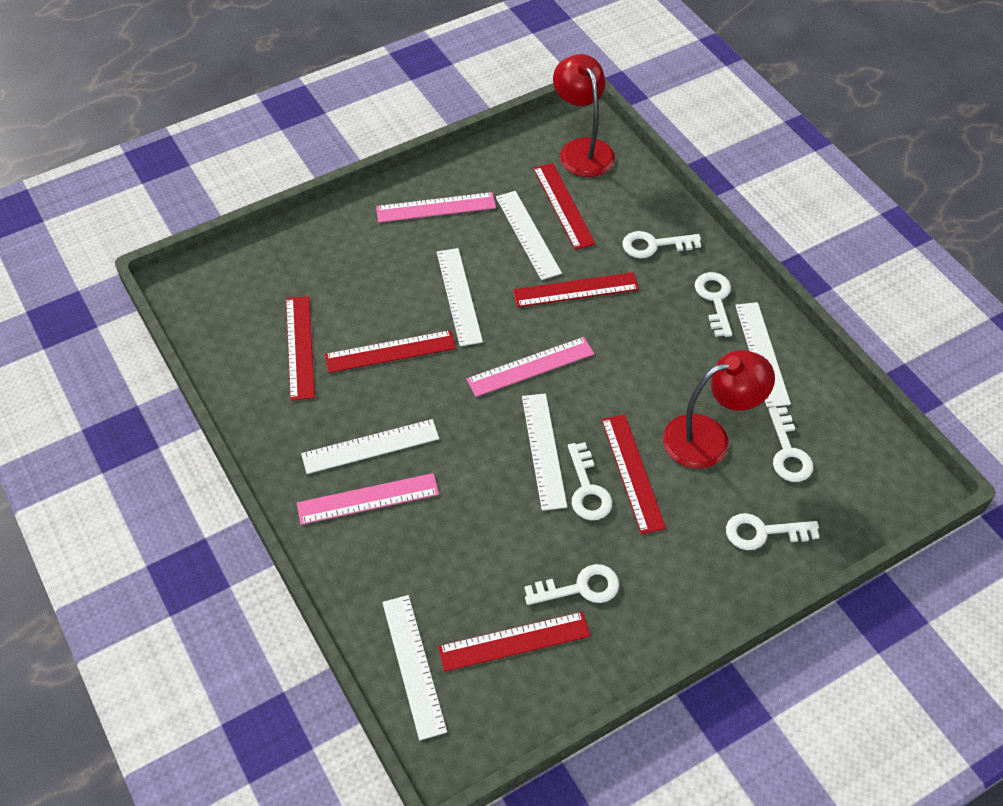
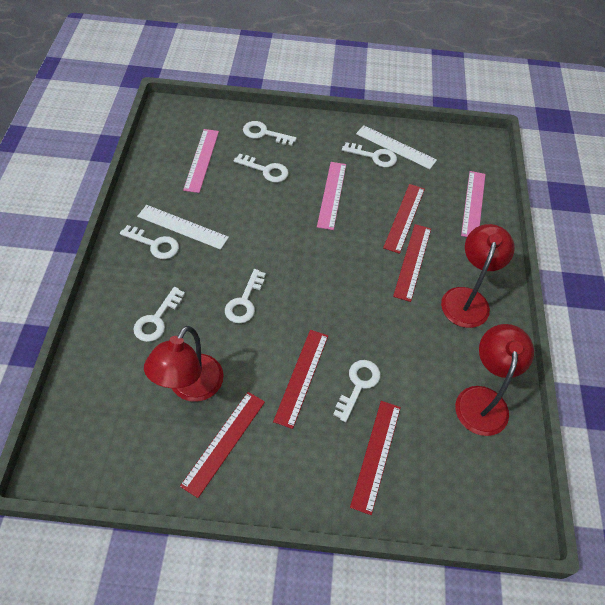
red lamp: [553,54,615,177] [663,350,775,469] = 2 -> [144,326,224,402] [441,224,515,328] [455,324,534,436] = 3
red ruler: [286,296,315,401] [325,330,456,373] [438,612,591,672] [513,272,639,307] [533,163,595,250] [601,414,666,534] = 6 -> [180,392,265,498] [273,330,328,429] [350,401,401,515] [383,184,425,254] [393,224,431,302] = 5
white key: [524,564,619,605] [568,442,612,520] [622,231,701,258] [695,272,732,337] [726,513,819,550] [768,407,813,482] = 6 -> [120,225,179,259] [133,287,185,342] [225,269,266,323] [234,154,289,182] [243,121,297,146] [333,360,380,422] [342,142,397,167] = 7
white ruler: [301,419,439,474] [382,595,447,740] [437,248,483,346] [496,191,562,280] [522,393,567,511] [735,302,791,407] = 6 -> [137,205,229,250] [356,125,437,169] = 2

